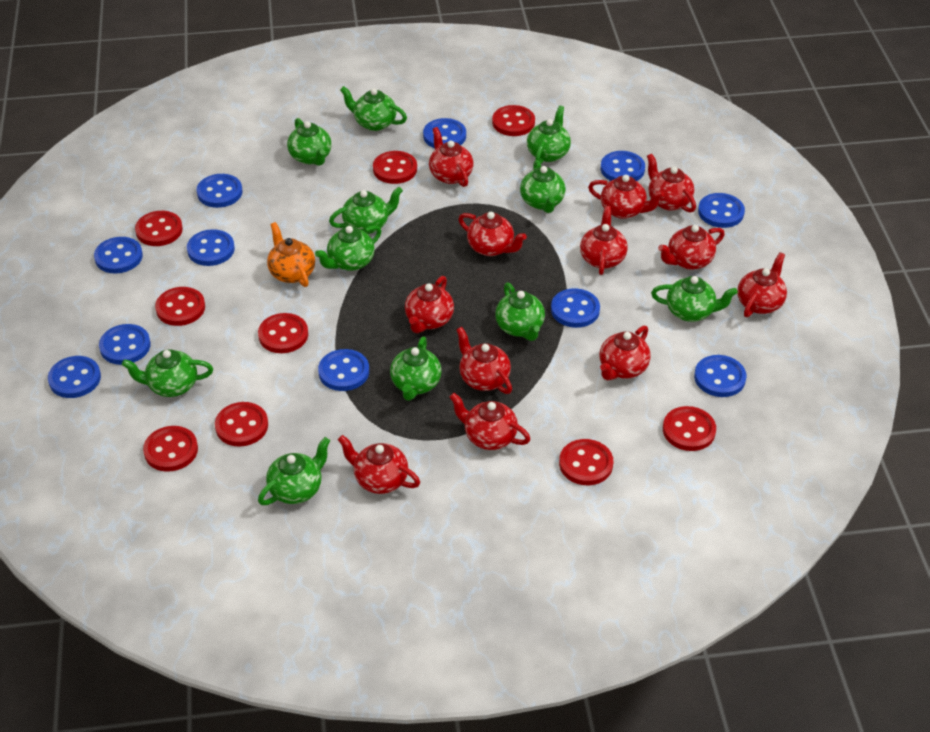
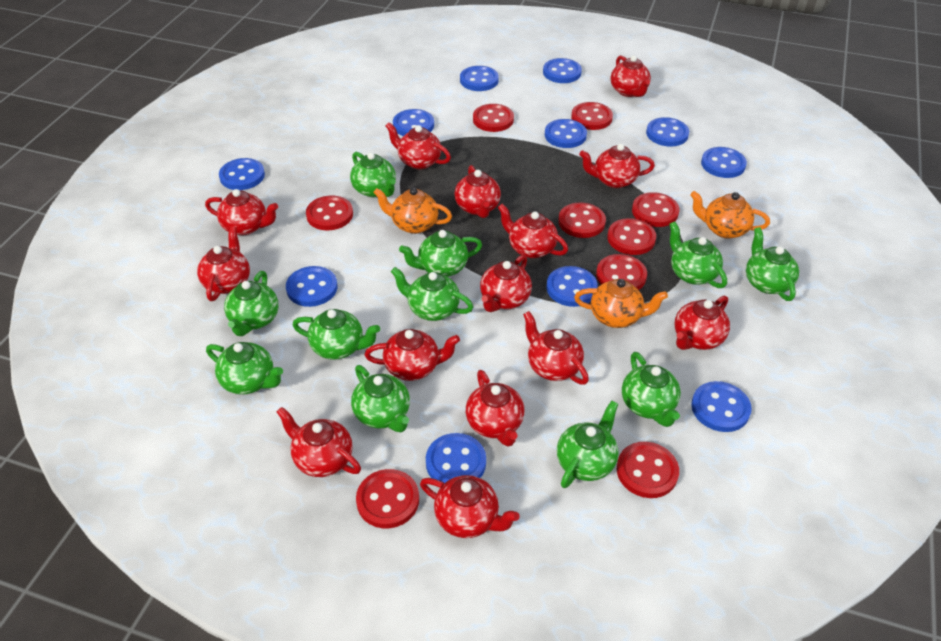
orange teapot: [267,222,315,287] = 1 -> [373,187,452,234] [574,279,668,328] [690,191,770,239] = 3
red teapot: [338,435,420,494] [405,276,454,333] [429,127,474,187] [449,393,531,450] [456,327,512,394] [459,212,527,256] [580,206,628,275] [588,175,664,219] [600,326,651,380] [647,154,696,213] [658,225,725,270] [737,252,787,317] = 12 -> [197,226,250,301] [205,189,278,235] [277,407,361,477] [365,329,460,381] [385,122,451,169] [420,475,520,538] [454,165,501,218] [466,370,525,447] [480,255,532,312] [498,204,568,258] [523,311,589,385] [579,144,655,188] [611,55,651,97] [674,296,730,350] = 14

